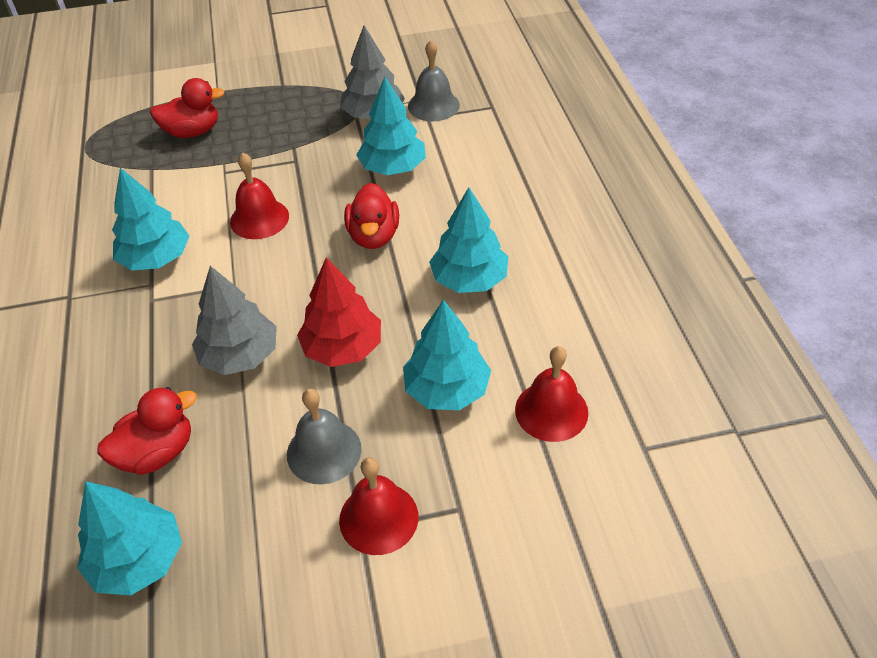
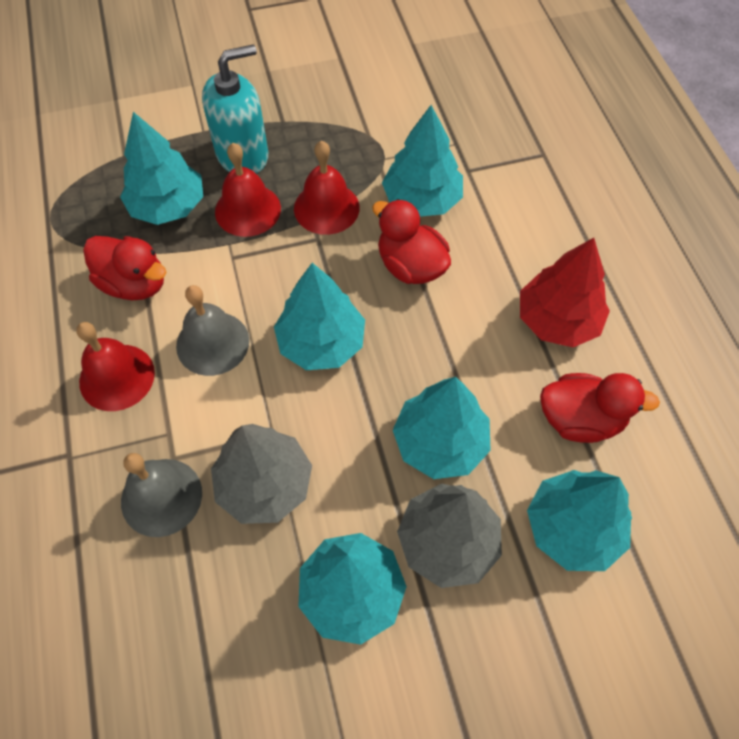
turquoise soap dispenser: none = 0 -> [202,44,268,174] = 1
turquoise tree: [77,481,182,595] [112,168,189,271] [356,76,426,175] [403,300,491,410] [429,187,508,293] = 5 -> [120,112,203,225] [274,263,365,370] [298,533,407,645] [382,105,463,217] [393,377,491,479] [527,470,632,571] = 6

